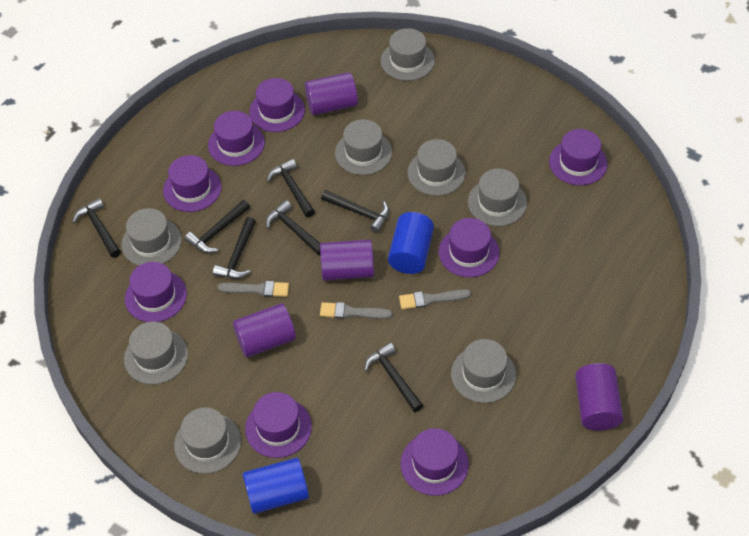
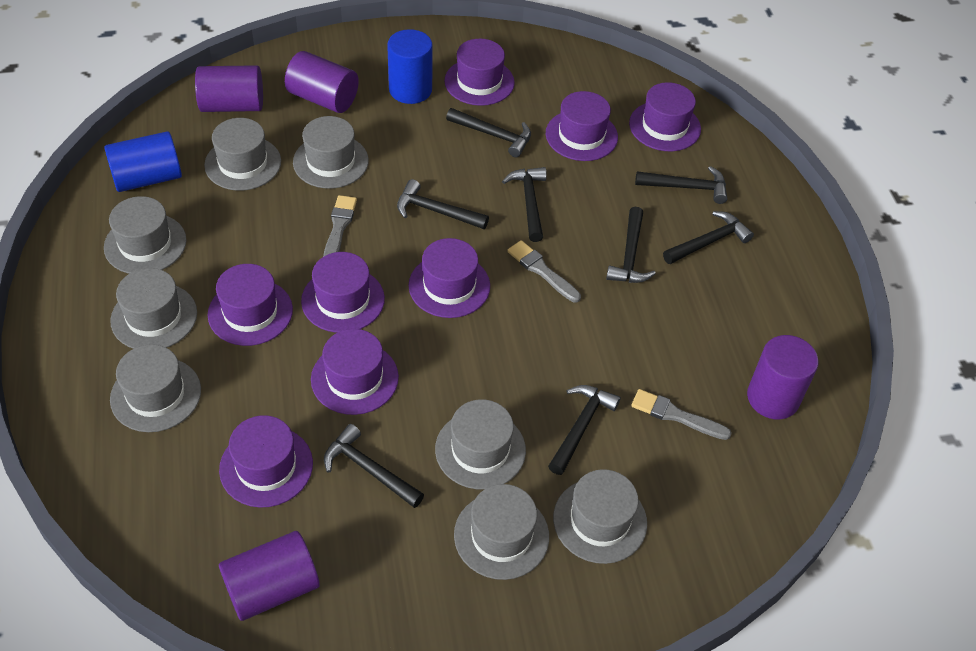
black hammer: [72,198,121,258] [185,200,250,253] [213,217,256,279] [266,200,320,255] [267,159,315,218] [321,190,389,233] [364,342,423,412] = 7 -> [324,424,424,508] [397,179,489,229] [446,108,531,157] [502,167,547,242] [548,385,621,475] [606,207,656,283] [635,166,727,204] [663,211,754,264] = 8

